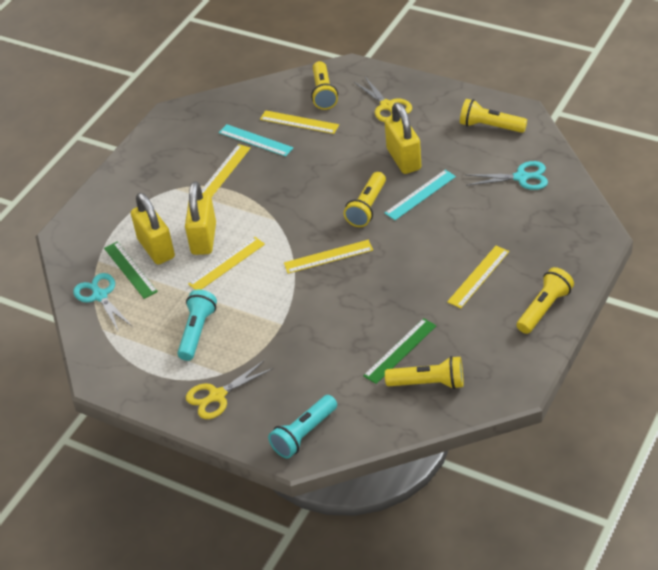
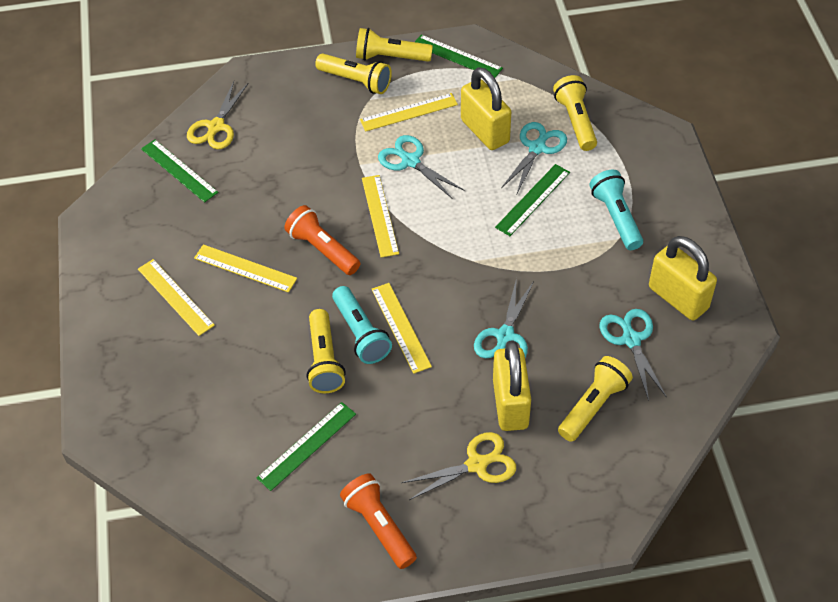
green ruler: [104,241,158,299] [363,318,436,384] = 2 -> [141,139,218,203] [257,402,356,491] [415,35,503,78] [495,164,570,236] = 4
orange flashlight: none = 0 -> [284,205,360,275] [340,473,417,569] = 2
turquoise ruler: [219,124,294,157] [385,170,456,220] = 2 -> none = 0
turquoise scissors: [73,273,133,332] [466,161,548,190] = 2 -> [378,135,464,199] [474,278,534,359] [501,122,567,193] [599,309,667,401] = 4

